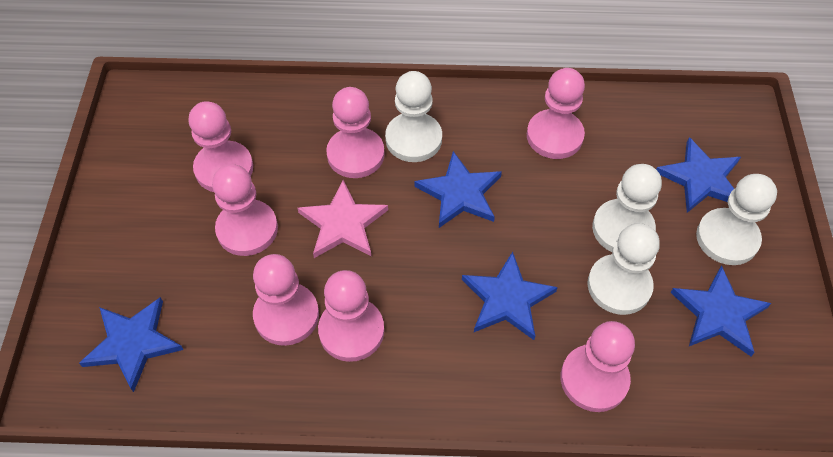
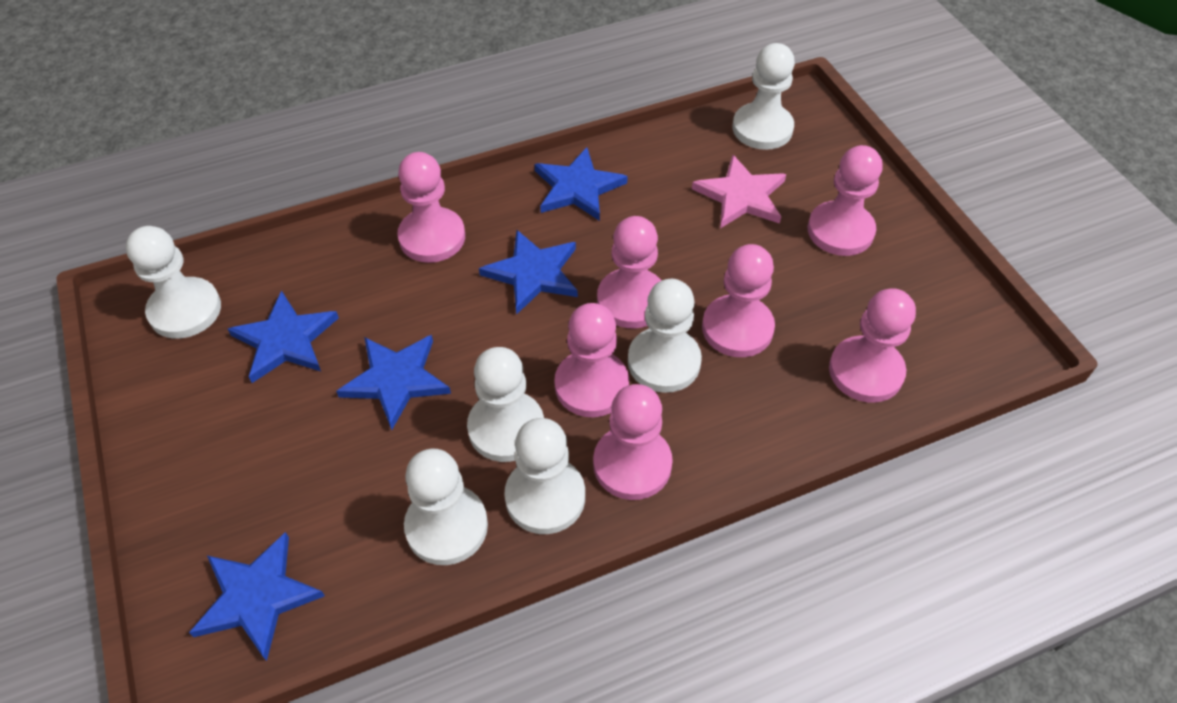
white pawn: [385,71,442,162] [587,223,660,315] [592,164,662,252] [696,174,777,265] = 4 -> [126,226,221,339] [404,449,488,565] [467,347,544,462] [504,418,585,534] [628,279,702,393] [732,43,795,150] = 6

